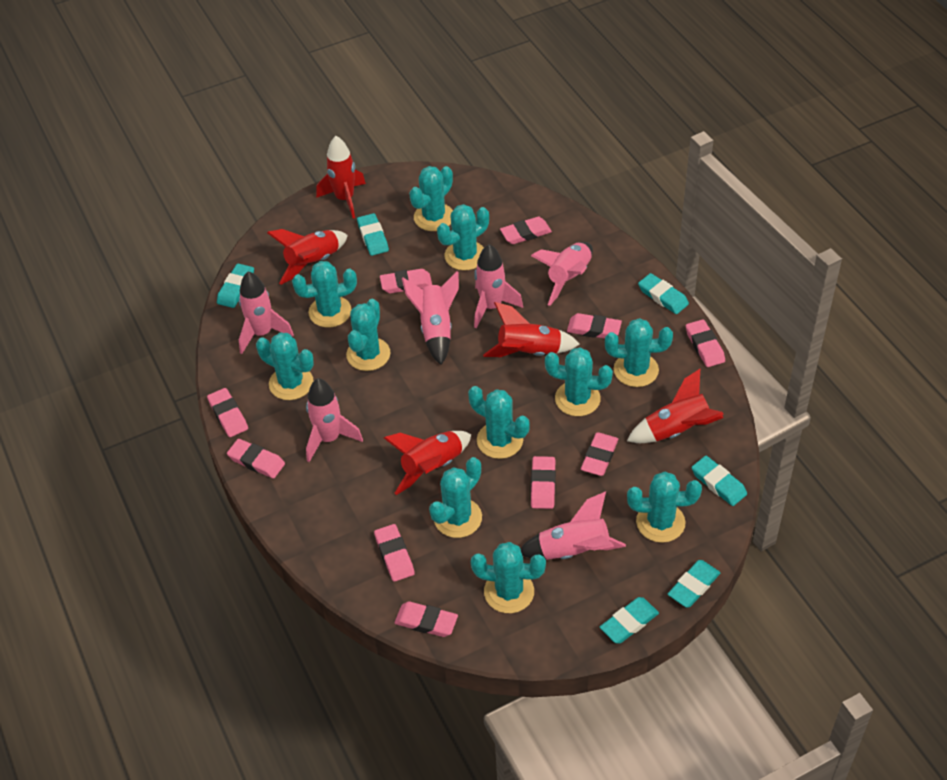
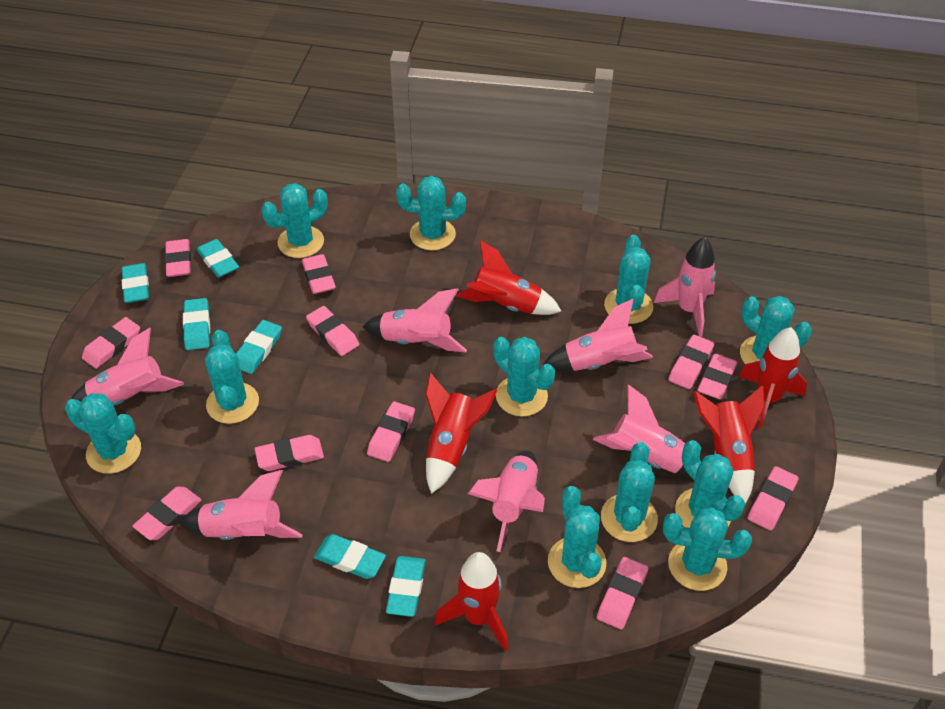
pink eraser: [207,388,248,437] [227,439,285,479] [374,524,415,582] [380,269,432,293] [395,602,458,637] [500,217,552,244] [531,456,556,509] [567,313,622,339] [581,433,618,476] [686,319,725,367] = 10 -> [82,317,140,369] [132,487,202,540] [165,239,191,277] [255,435,324,471] [302,254,336,294] [306,306,359,356] [367,401,415,462] [597,557,648,629] [668,335,714,389] [697,354,738,400] [748,466,798,531] = 11
pink rocket: [239,271,294,354] [306,378,363,462] [402,271,459,365] [474,244,523,328] [521,491,626,560] [531,242,593,306] = 6 -> [71,328,184,405] [179,470,303,540] [362,288,467,352] [468,450,545,552] [542,298,653,371] [593,384,702,476] [654,237,716,337] = 7

